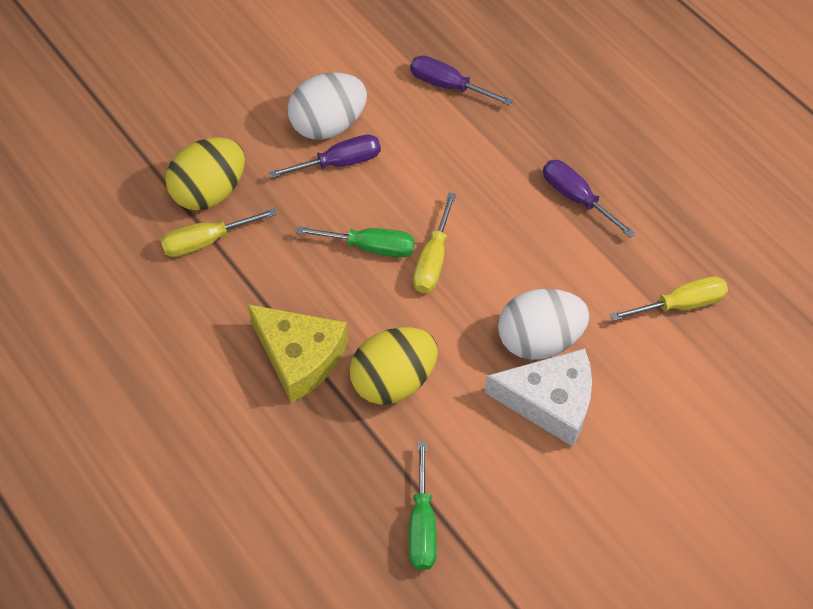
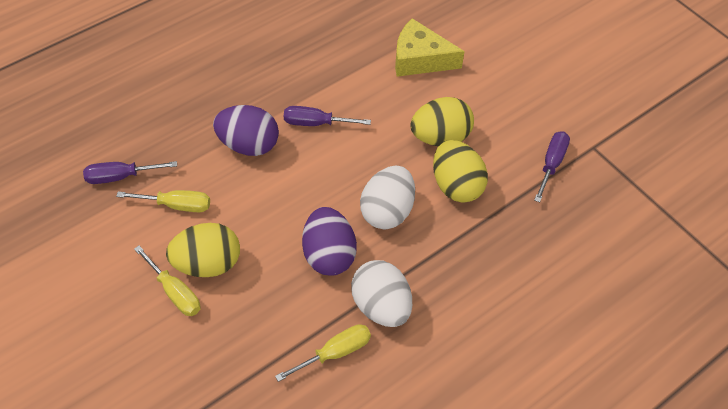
green screwdriver: [296,226,414,258] [409,441,437,570] = 2 -> none = 0
purple egg: none = 0 -> [213,105,279,156] [302,207,357,276] = 2
white cheese: [485,348,592,447] = 1 -> none = 0
yellow egg: [165,137,245,210] [349,327,438,405] = 2 -> [166,223,240,277] [410,97,474,146] [433,140,488,203] = 3

